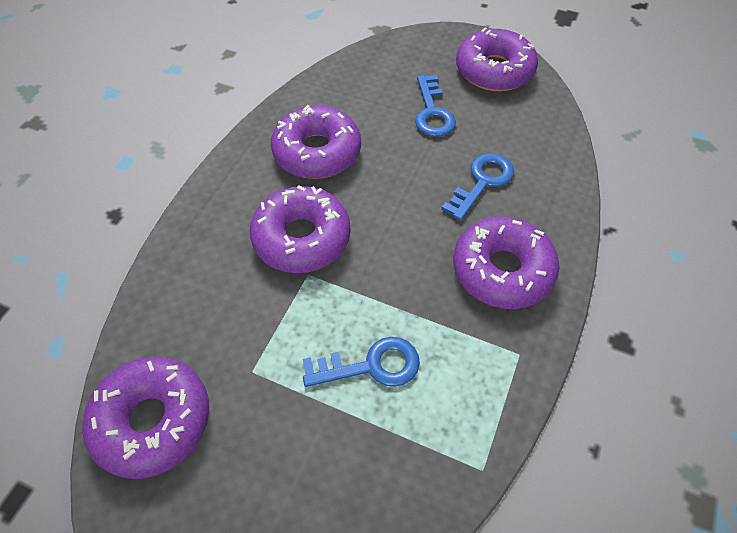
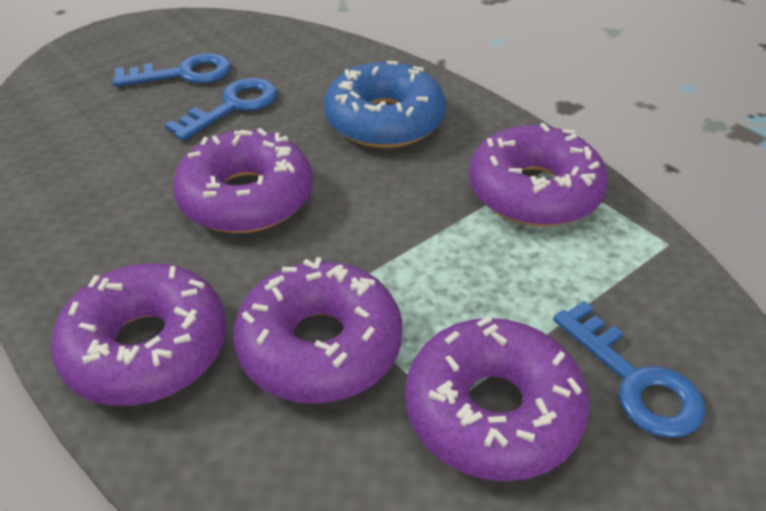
blue donut: none = 0 -> [324,61,446,148] = 1

